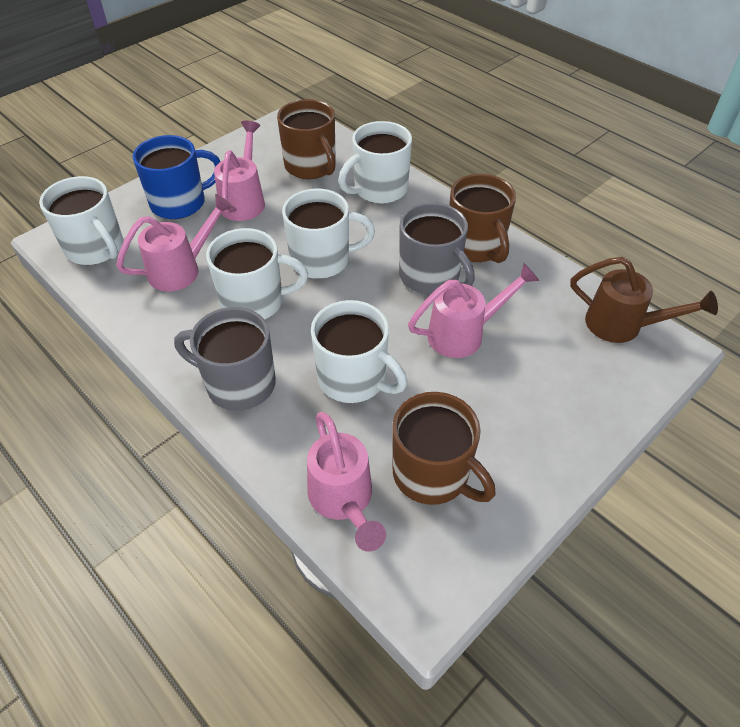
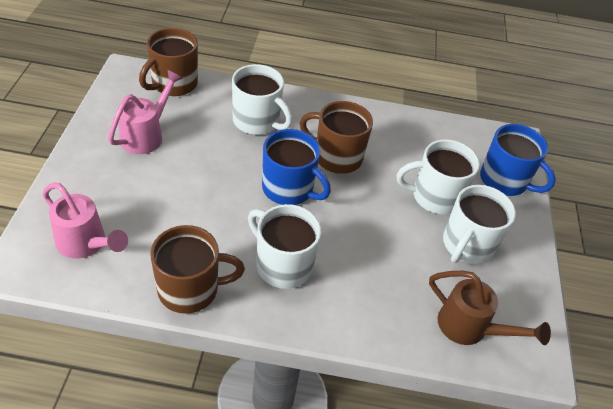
blue mug: [133,135,221,219] = 1 -> [262,129,331,205] [480,124,556,196] = 2
grey mug: [174,307,276,411] [399,202,475,294] = 2 -> none = 0
pink watering can: [116,194,234,292] [214,121,265,221] [307,412,386,552] [408,263,539,358] = 4 -> [43,182,128,259] [108,70,183,154] = 2
white mug: [39,176,123,265] [206,228,308,319] [282,189,375,279] [311,300,407,403] [338,121,412,204] = 5 -> [232,64,292,135] [248,204,321,289] [397,139,480,214] [443,185,516,264] = 4

